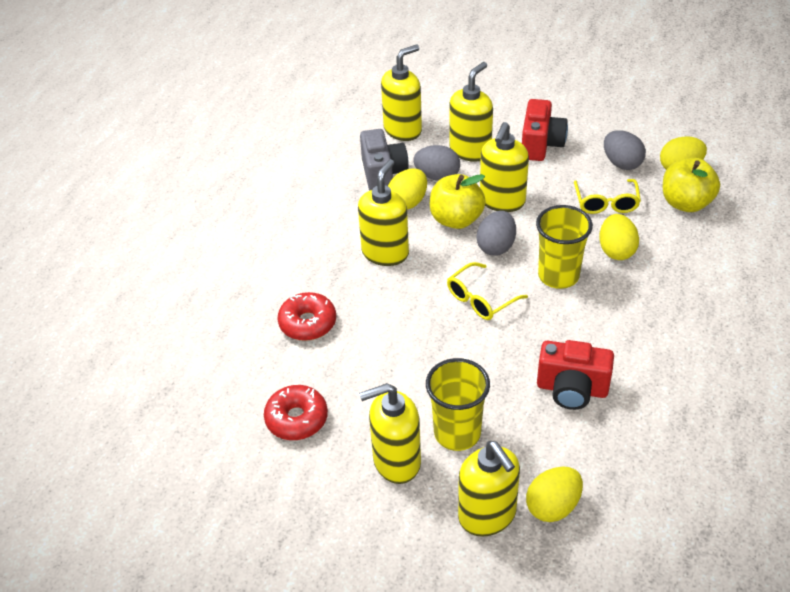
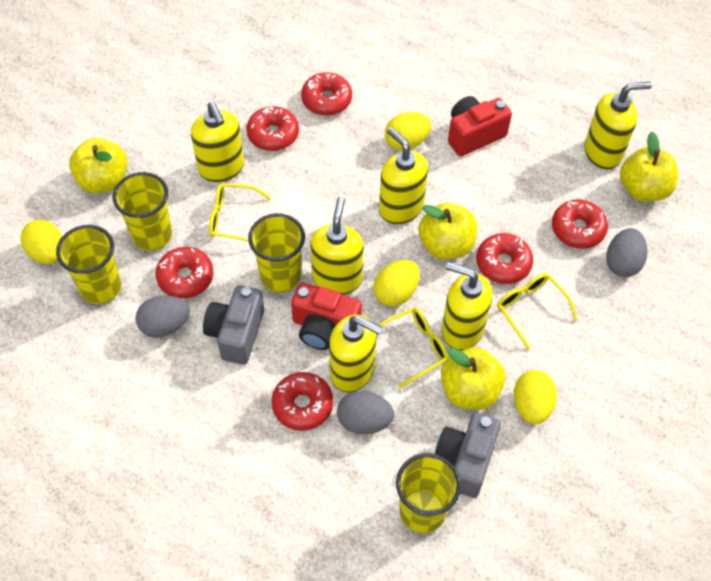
grey camera: [360,129,408,191] = 1 -> [203,285,264,365] [435,413,501,498] = 2
red donut: [264,385,328,440] [278,292,336,341] = 2 -> [155,247,214,299] [246,106,299,151] [272,372,333,431] [301,72,352,116] [476,233,533,284] [552,199,608,249] = 6
yellow apple: [430,174,486,229] [663,158,720,212] = 2 -> [69,138,128,193] [419,203,477,260] [441,347,506,410] [620,132,678,202] = 4
yellow cup: [426,358,490,451] [536,205,593,289] = 2 -> [56,225,121,304] [112,172,172,251] [248,213,305,292] [396,453,461,533] = 4
yellow glasses: [447,262,528,320] [574,179,641,214] = 2 -> [209,183,271,242] [379,308,448,389] [497,273,577,350] = 3

